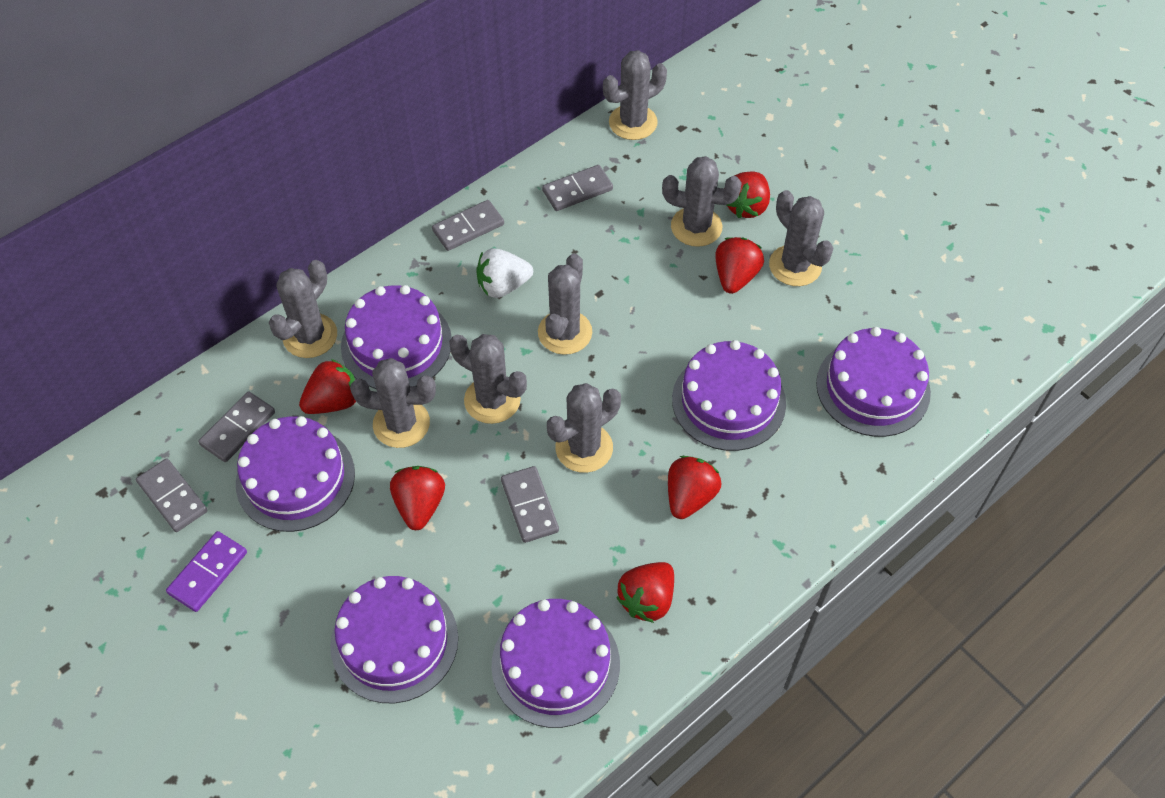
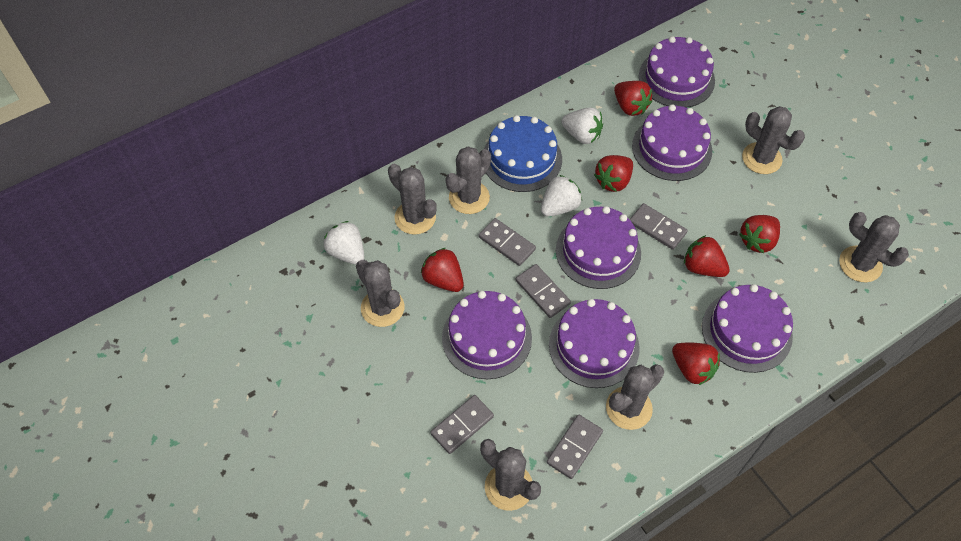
blue cake: none = 0 -> [484,115,562,192] = 1
grey cactus: [269,260,337,358] [350,358,436,448] [449,334,527,424] [538,254,592,355] [547,383,621,473] [603,50,667,140] [662,156,742,247] [769,190,833,286] = 8 -> [356,260,405,327] [388,164,437,235] [445,147,491,214] [480,439,541,511] [606,364,664,430] [742,106,805,174] [839,212,909,282] = 7
purple domino: [166,531,247,612] = 1 -> none = 0
white strawberry: [476,248,533,298] = 1 -> [324,221,364,265] [541,175,582,217] [562,108,603,144] = 3

